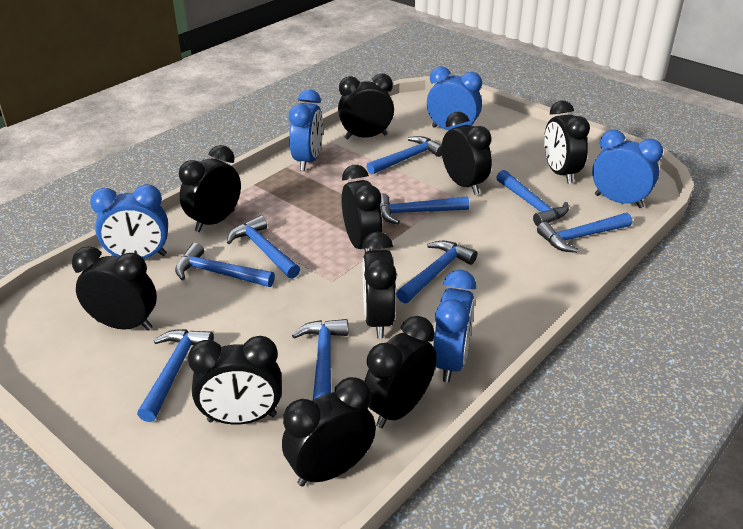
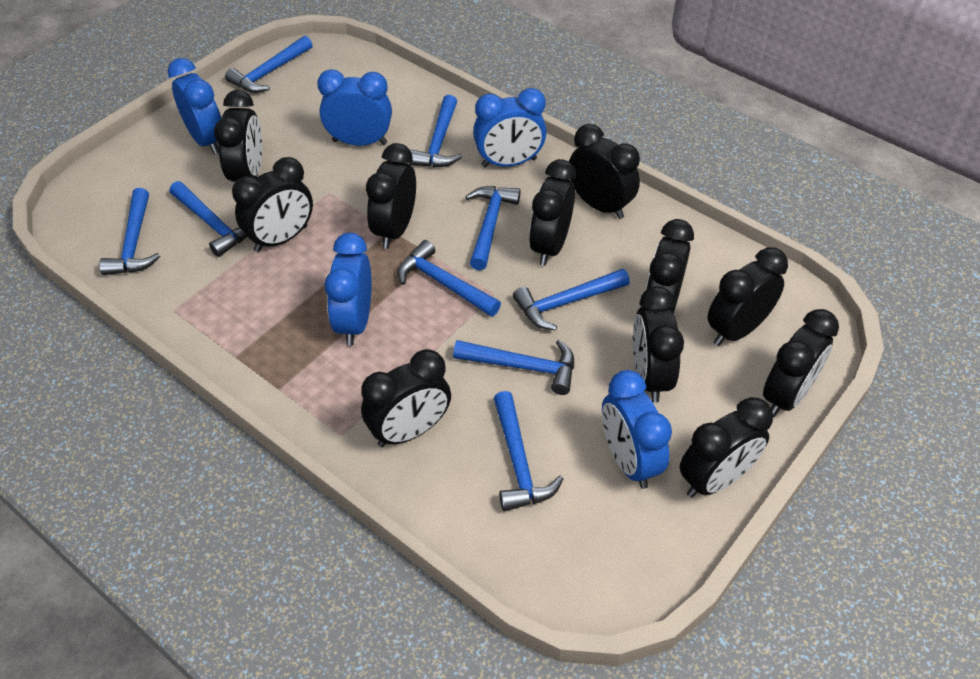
black clock: [72,246,157,331] [179,145,241,232] [188,336,282,425] [282,377,376,487] [338,73,394,139] [342,165,383,252] [362,232,397,338] [364,316,436,428] [442,112,492,195] [544,101,590,184] = 10 -> [214,90,262,182] [232,157,313,252] [361,349,451,447] [366,143,416,249] [529,159,576,266] [569,124,640,219] [633,286,684,403] [646,219,694,313] [680,397,773,498] [708,247,788,346] [763,309,839,417] = 11

